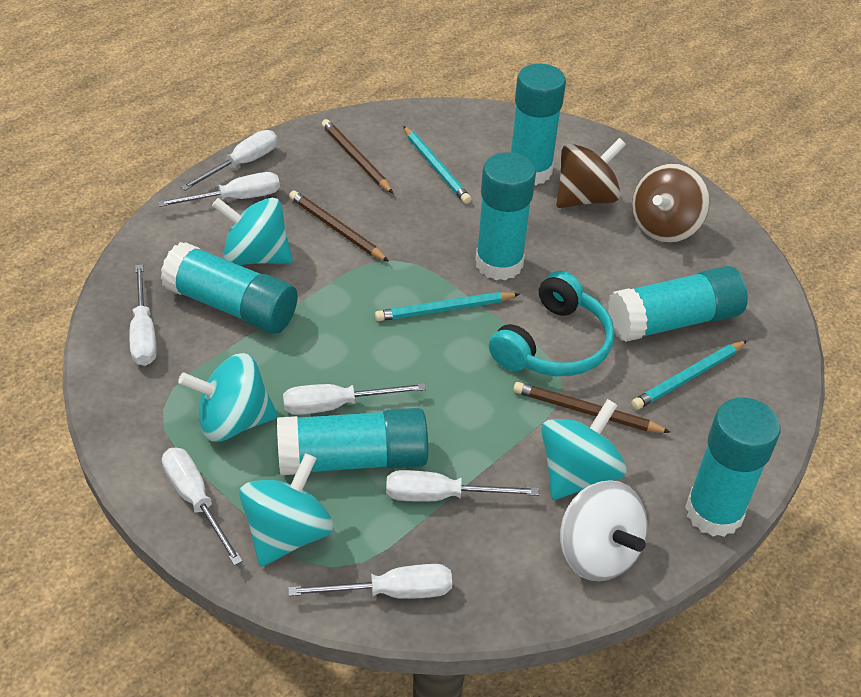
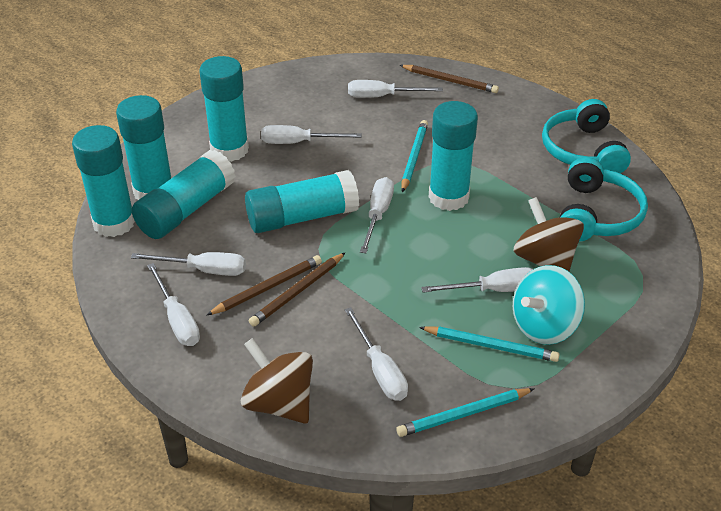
turquoise headphones: [489,271,614,376] = 1 -> [542,99,631,173] [560,157,648,241] = 2
turquoise spinning top: [178,353,278,442] [212,198,293,265] [239,453,334,567] [541,399,627,500] = 4 -> [513,265,585,345] = 1
white spinning top: [560,480,648,581] = 1 -> none = 0

